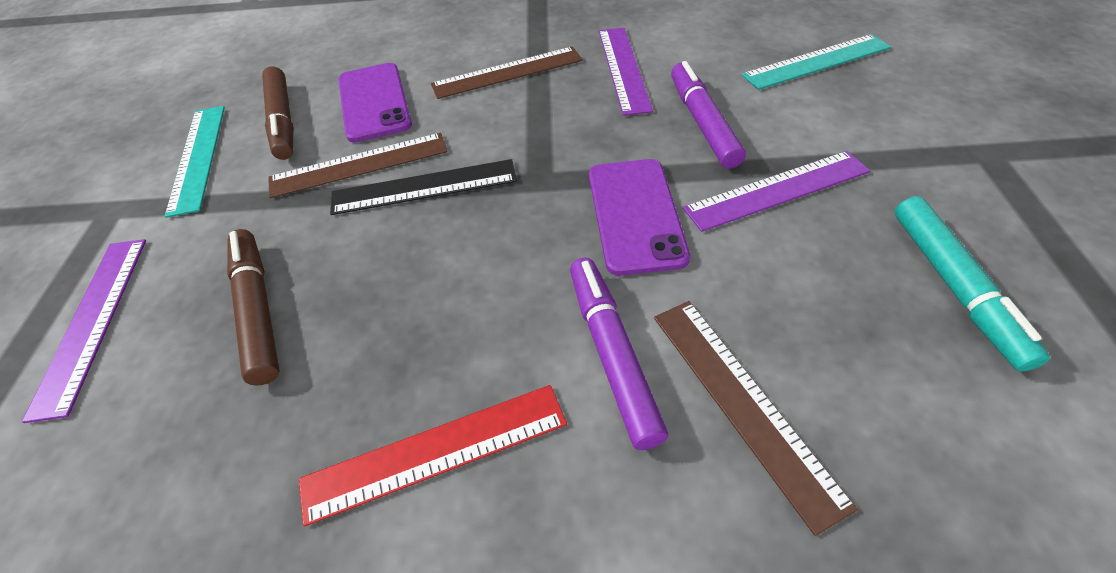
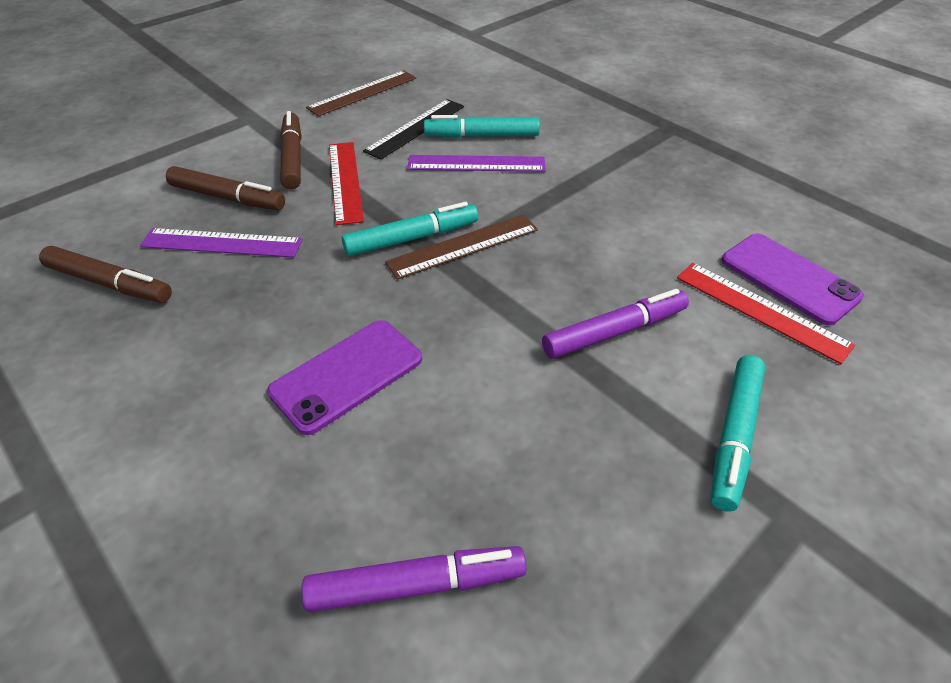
brown marker: [227,229,280,386] [262,66,294,160] = 2 -> [39,246,172,303] [166,166,285,210] [280,111,301,189] = 3
brown ruler: [268,133,448,198] [431,47,583,99] [654,301,858,536] = 3 -> [306,70,416,117] [385,214,538,280] = 2
purple ruler: [22,239,146,423] [599,28,653,116] [683,151,870,232] = 3 -> [140,228,303,258] [407,155,546,172] = 2
red ruler: [299,385,567,526] = 1 -> [329,142,364,225] [677,263,855,364] = 2
turquoise marker: [894,196,1049,372] = 1 -> [342,202,478,256] [424,115,540,138] [711,355,765,512] = 3
turquoise ruler: [165,106,225,218] [742,34,891,90] = 2 -> none = 0

